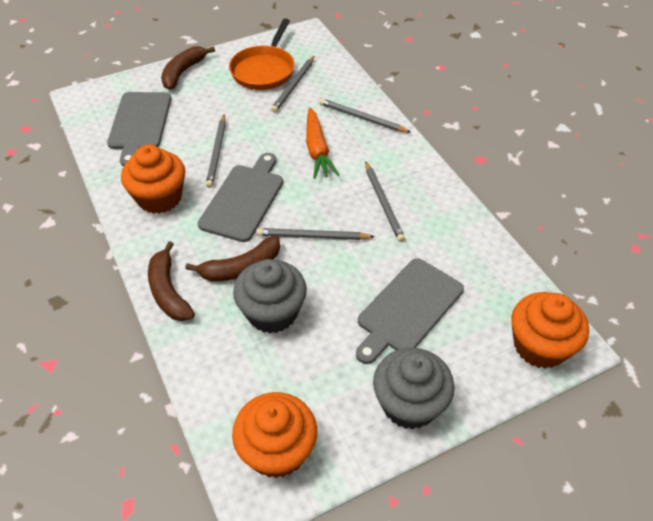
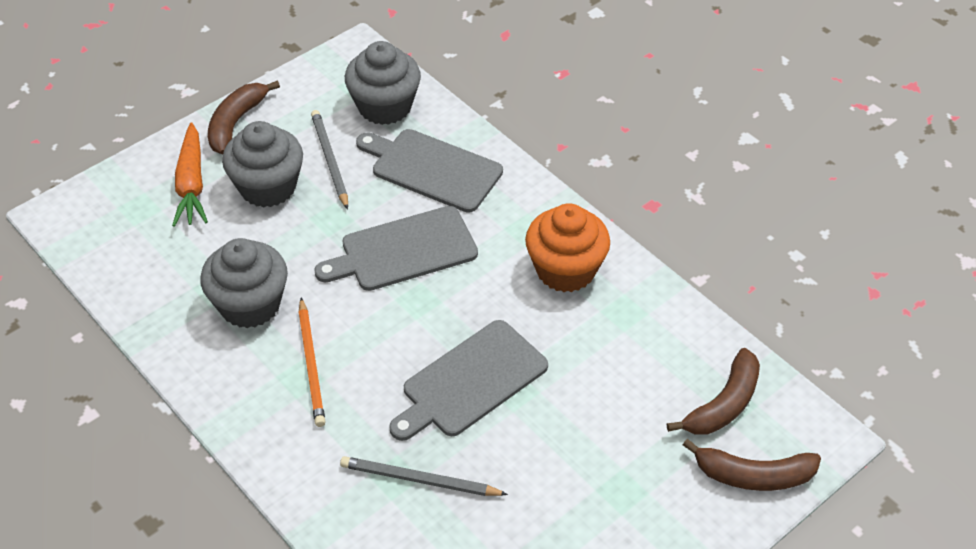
grey cupcake: [233,259,307,333] [373,348,455,429] = 2 -> [200,238,288,328] [222,121,303,208] [345,41,421,125] = 3
grey pencil: [206,114,226,188] [257,228,375,240] [271,56,314,112] [319,98,411,133] [365,161,405,242] = 5 -> [311,110,348,210] [340,456,508,496] = 2
orange cupcake: [121,145,185,214] [232,392,317,478] [511,292,589,369] = 3 -> [525,203,610,292] = 1
orange pan: [229,19,295,90] = 1 -> none = 0
orange pencil: none = 0 -> [298,298,325,427] = 1

